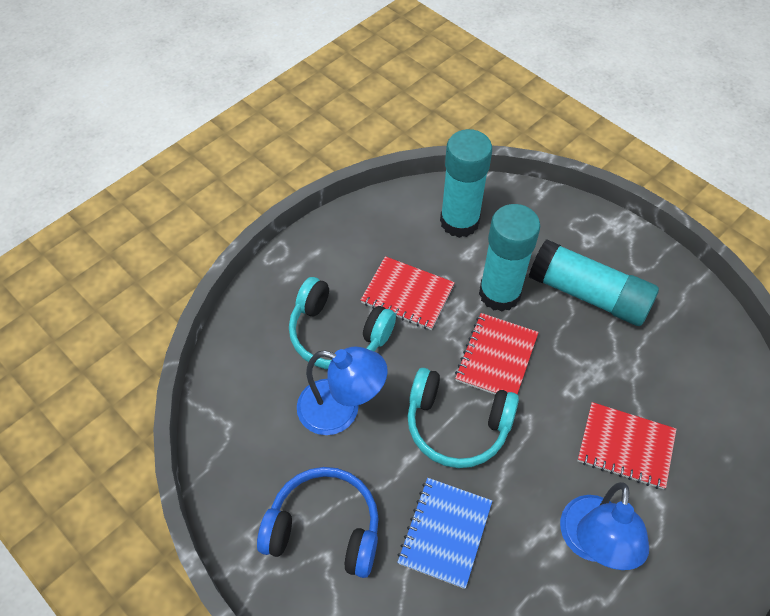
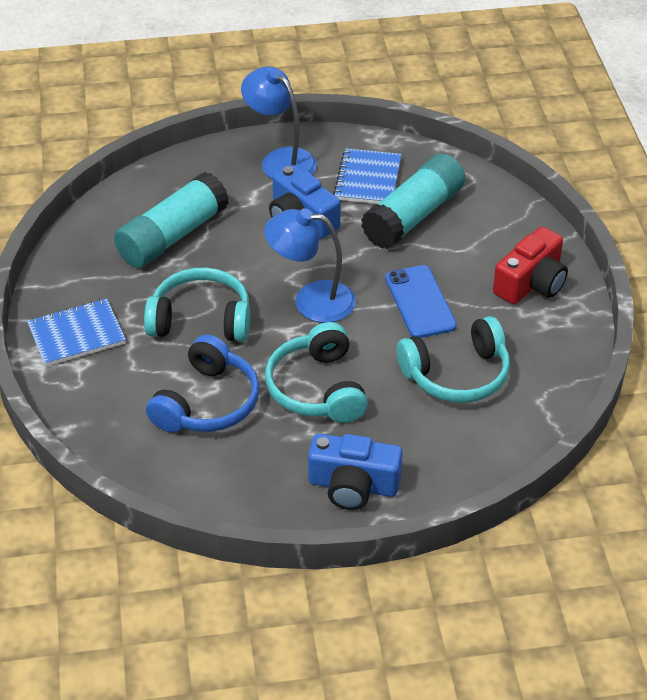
blue camera: none = 0 -> [269,165,340,239] [308,434,403,510] = 2
blue notebook: [397,478,492,589] = 1 -> [27,299,126,367] [333,148,401,204] = 2
blue phone: none = 0 -> [385,265,457,338] = 1
red camera: none = 0 -> [493,227,568,304] = 1
red notebook: [361,256,455,330] [455,313,539,394] [577,402,676,489] = 3 -> none = 0
turquoise glue stick: [440,129,492,238] [479,204,540,312] [529,240,659,326] = 3 -> [114,172,229,268] [361,154,465,249] = 2
turquoise headphones: [289,277,396,369] [408,368,519,468] = 2 -> [144,267,250,342] [265,322,368,423] [397,316,510,403] = 3

